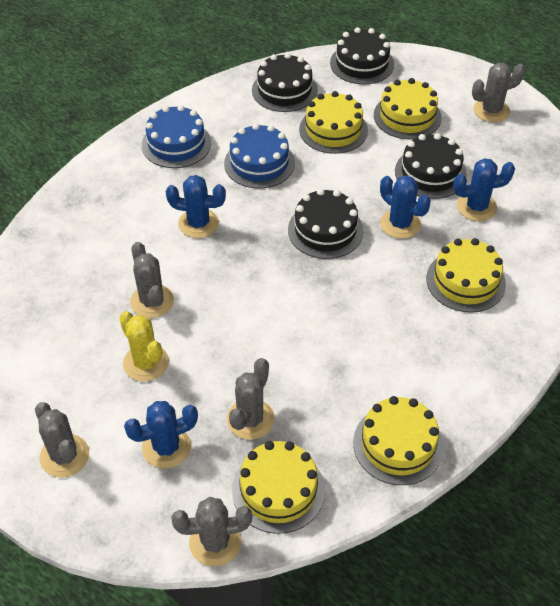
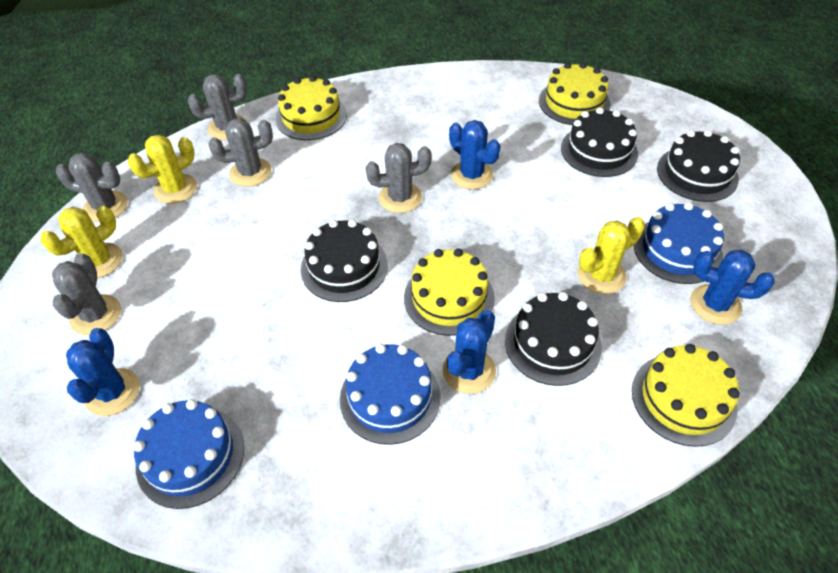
blue cake: [142,105,211,168] [224,123,295,189] = 2 -> [133,399,244,509] [340,344,441,445] [634,202,724,284] = 3
yellow cactus: [119,311,169,382] = 1 -> [40,206,123,278] [128,134,197,204] [578,217,645,294] = 3
yellow cake: [232,441,325,534] [299,91,368,154] [353,396,444,485] [374,78,442,139] [426,238,506,313] = 5 -> [275,76,347,140] [404,248,495,336] [539,62,611,125] [632,344,740,447] = 4

